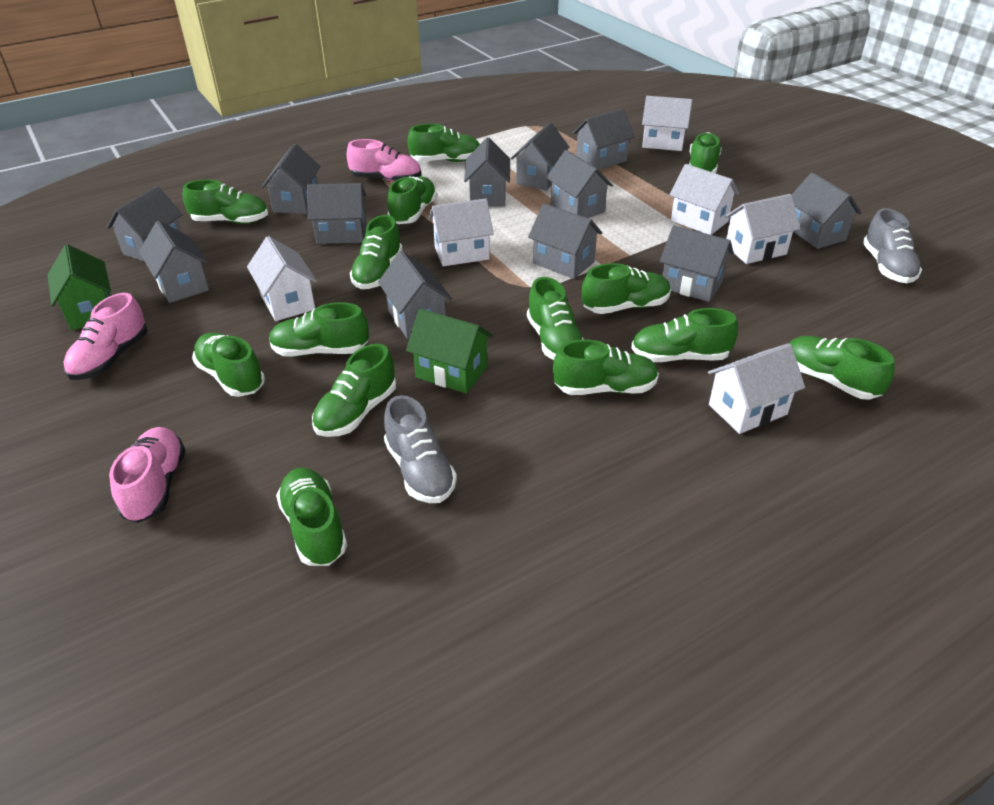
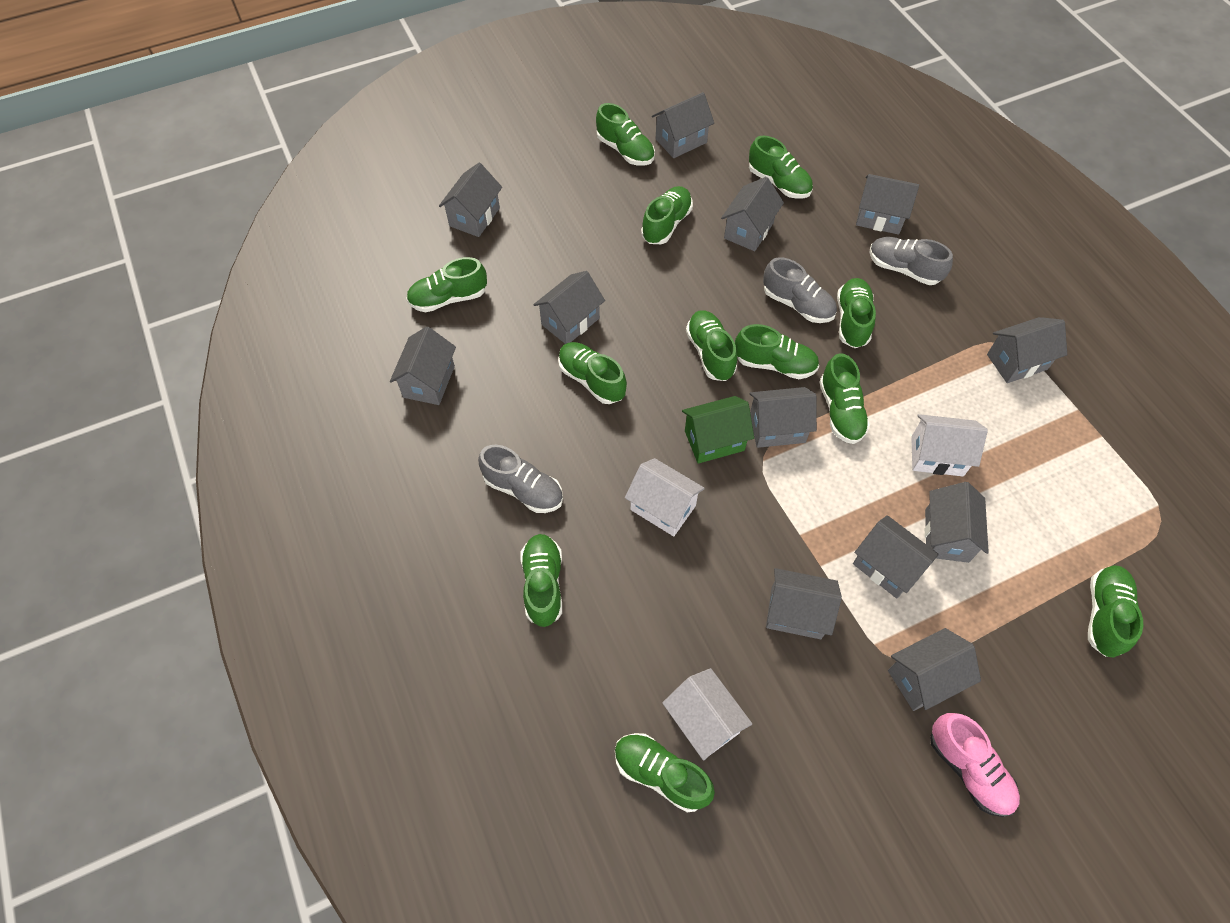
green house: [47,244,111,331] [406,309,493,394] = 2 -> [682,396,754,464] = 1
green shoe: [182,179,268,224] [192,332,265,397] [269,302,369,356] [276,468,347,566] [312,344,396,437] [350,215,403,289] [388,176,437,224] [407,124,480,162] [527,277,584,360] [553,340,659,395] [582,263,671,314] [631,308,738,362] [689,132,722,173] [790,336,895,400] = 14 -> [406,257,487,313] [520,534,562,627] [558,342,627,404] [596,103,655,166] [615,733,715,812] [641,186,693,244] [686,310,737,381] [735,324,819,379] [749,136,813,199] [820,353,870,444] [837,278,876,348] [1088,565,1143,657] = 12
grey shoe: [384,395,457,503] [863,208,922,283] = 2 -> [478,445,563,513] [763,257,837,323] [869,237,953,285] = 3
pink shoe: [64,293,147,380] [109,427,186,523] [347,139,421,182] = 3 -> [930,713,1020,817] = 1
white house: [247,236,317,321] [429,199,494,266] [642,96,692,151] [670,164,739,235] [708,343,805,434] [725,194,800,264] = 6 -> [625,458,705,536] [662,668,752,760] [911,414,988,476] = 3

